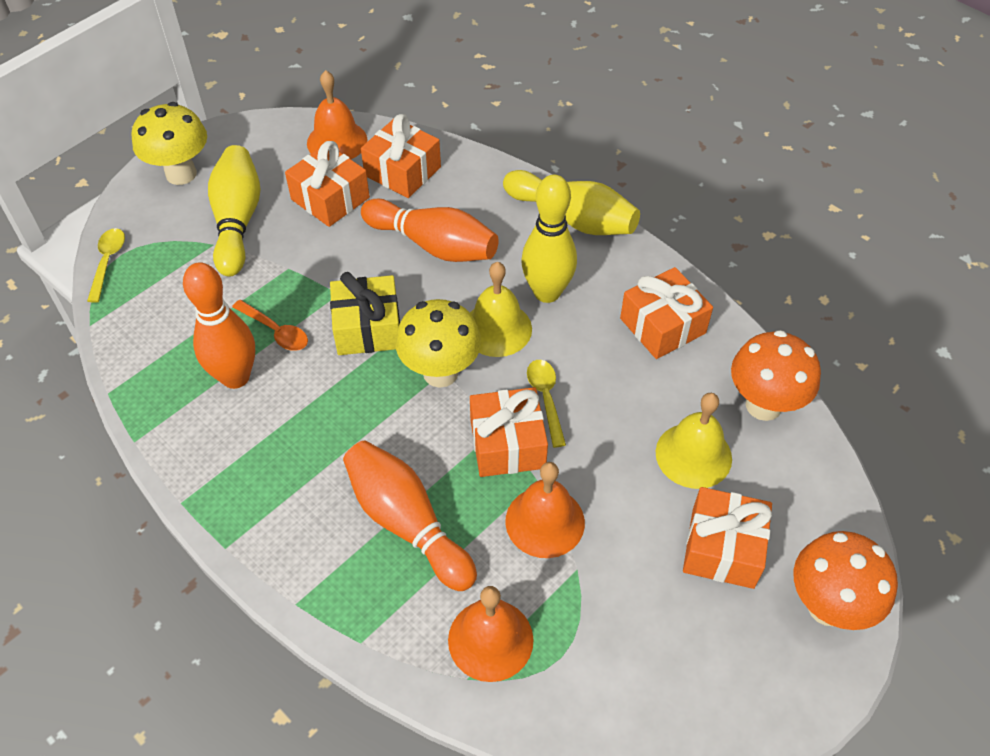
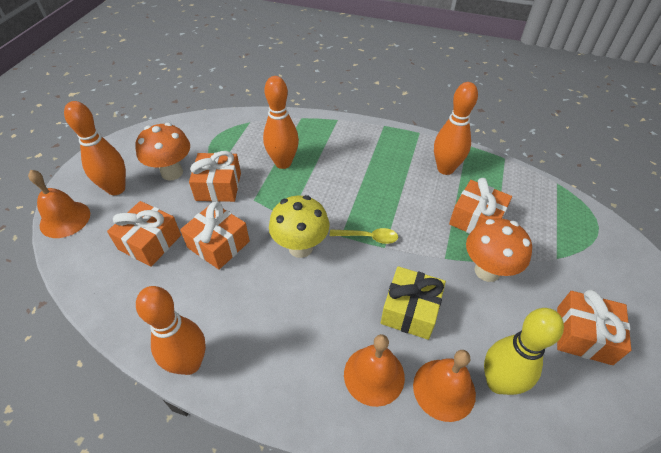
orange bowling pin: [183,262,255,389] [343,441,477,591] [361,199,499,262] = 3 -> [64,101,126,195] [136,286,206,375] [263,76,299,169] [434,82,478,175] = 4
orange spoon: [232,300,308,351] = 1 -> none = 0
yellow bell: [470,262,532,357] [656,393,732,489] = 2 -> none = 0
yellow bowling pin: [208,145,260,276] [503,170,640,235] [521,175,577,303] = 3 -> [484,308,564,395] = 1
yellow mushroom: [132,102,207,185] [395,299,481,388] = 2 -> [269,195,329,258] = 1
yellow spoon: [87,228,125,303] [527,360,566,448] = 2 -> [330,228,398,244] = 1

